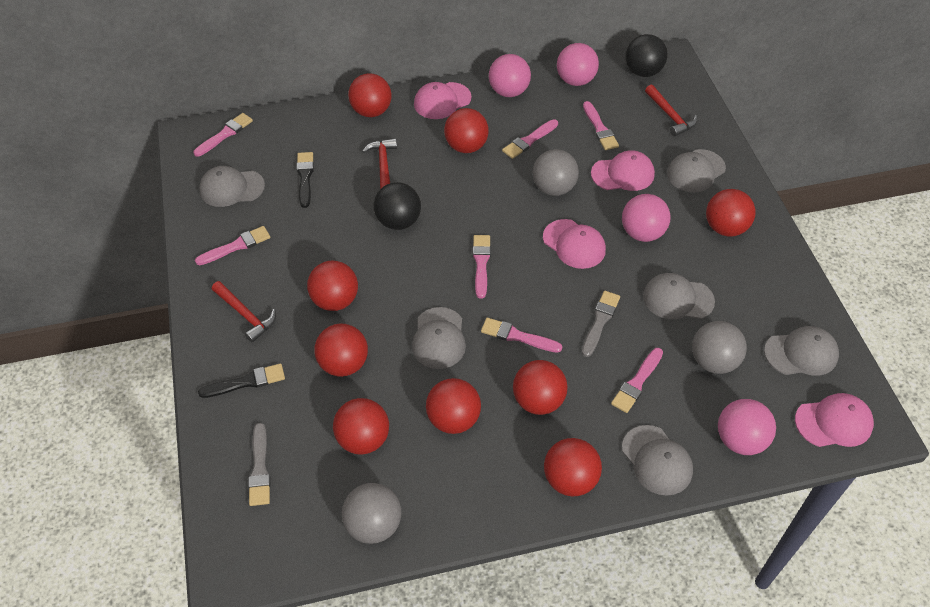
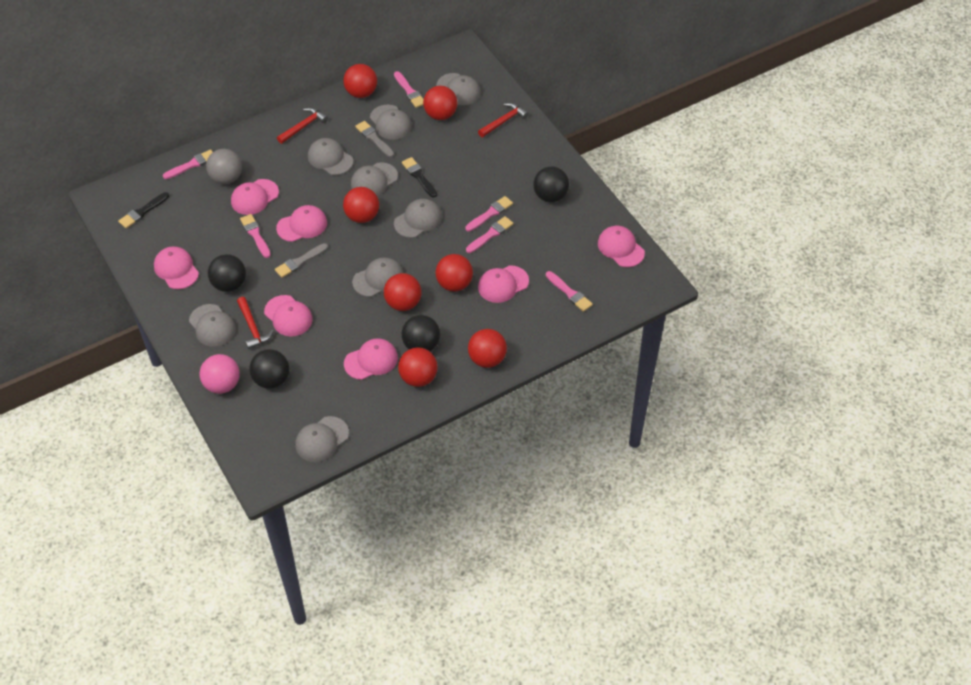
black ball: [374,182,421,230] [625,34,668,77] = 2 -> [208,254,246,292] [249,349,289,389] [402,315,440,351] [533,166,569,202] = 4
grey ball: [342,483,401,544] [533,149,579,196] [692,321,747,374] = 3 -> [206,149,242,184] = 1
grey cap: [199,166,265,207] [412,307,466,369] [622,425,693,496] [643,273,715,319] [667,149,726,192] [764,326,839,376] = 6 -> [189,304,236,347] [295,416,349,462] [308,138,353,175] [351,162,398,196] [352,257,403,297] [370,105,412,140] [394,199,442,238] [436,73,481,105] = 8
pink ball: [489,54,531,97] [557,43,599,86] [622,194,671,242] [718,399,776,455] = 4 -> [200,354,240,394] = 1
pink brush: [193,113,253,157] [195,226,270,265] [473,235,491,299] [481,318,562,353] [502,119,558,159] [583,101,619,150] [611,348,663,413] = 7 -> [163,149,213,179] [240,214,271,258] [394,71,424,108] [465,196,513,232] [466,216,513,253] [546,271,593,312] = 6
pink cap: [414,82,471,119] [543,219,606,269] [591,150,655,191] [795,393,874,447] = 4 -> [154,247,199,289] [231,179,279,215] [264,295,313,336] [276,205,327,242] [344,338,398,380] [478,265,529,303] [598,226,645,267] = 7
red ball: [307,261,358,311] [314,323,368,377] [333,398,389,455] [348,73,392,117] [426,378,481,434] [444,108,489,153] [513,360,567,415] [544,438,602,496] [706,189,756,237] = 9 -> [343,64,377,98] [343,187,379,223] [384,273,422,311] [398,347,438,387] [423,86,457,120] [436,254,473,292] [468,329,507,368] = 7

